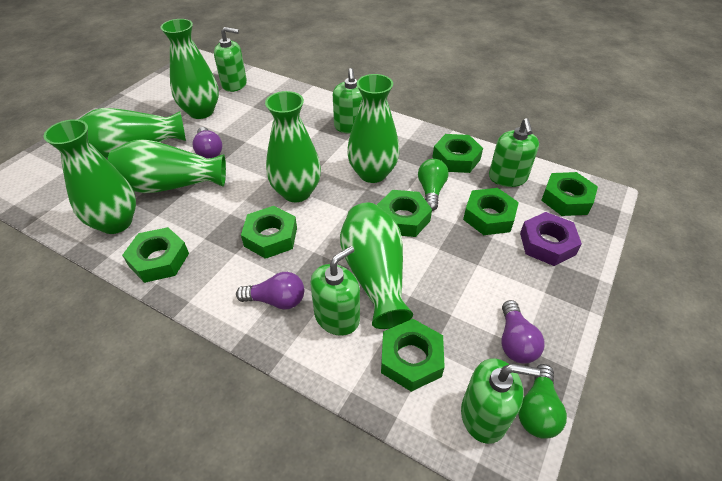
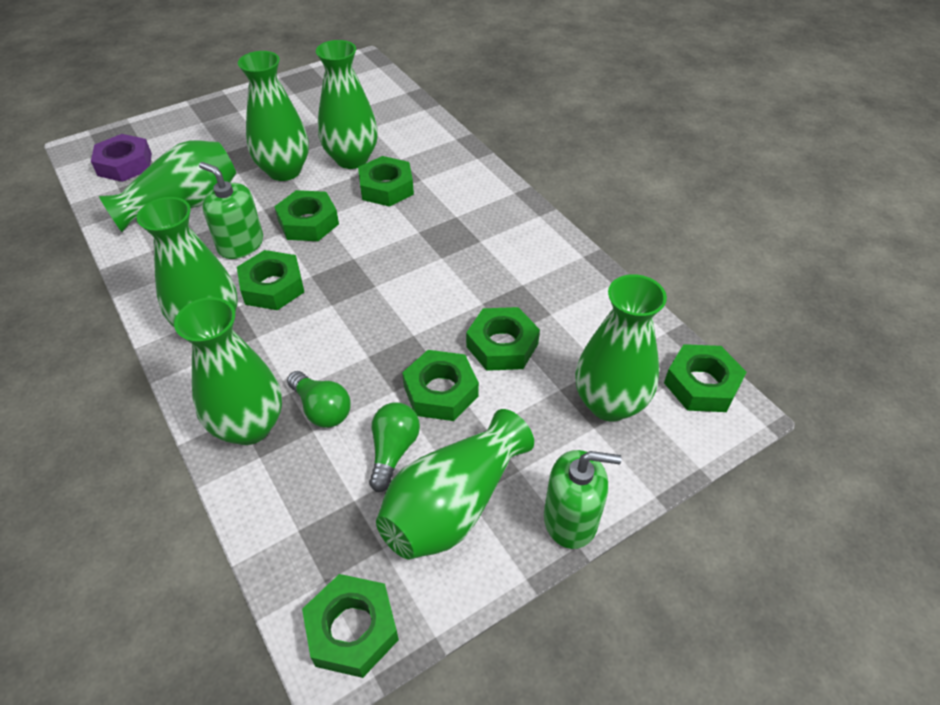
green soap dispenser: [214,27,247,92] [310,246,360,336] [333,68,362,134] [461,358,540,444] [489,118,539,187] = 5 -> [199,162,263,259] [544,450,622,549] = 2
purple light bulb: [193,127,222,159] [236,272,304,309] [501,300,545,364] = 3 -> none = 0

